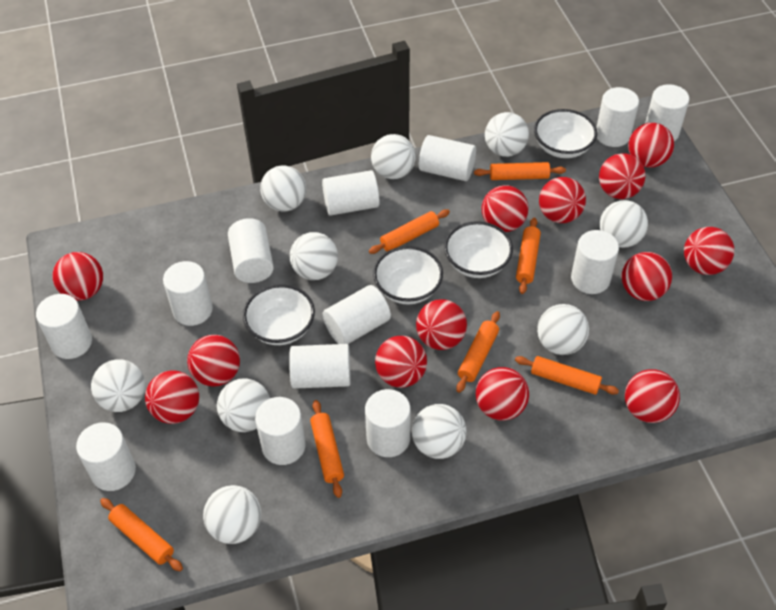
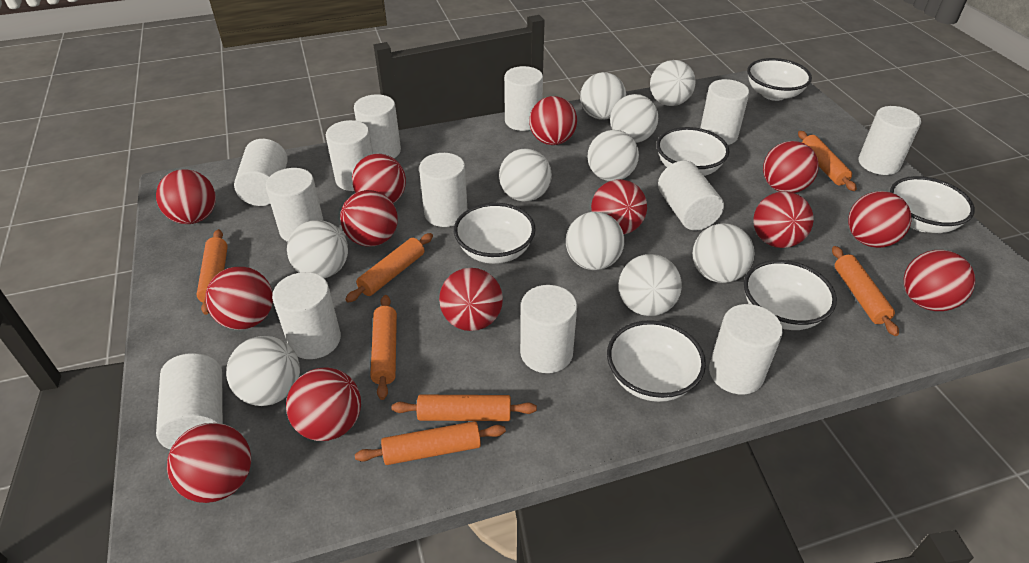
white bowl: [243,284,315,345] [373,246,443,304] [444,221,513,278] [534,109,597,158] = 4 -> [454,203,536,264] [607,320,706,402] [657,127,729,176] [744,260,837,330] [747,58,812,101] [890,176,975,233] = 6

